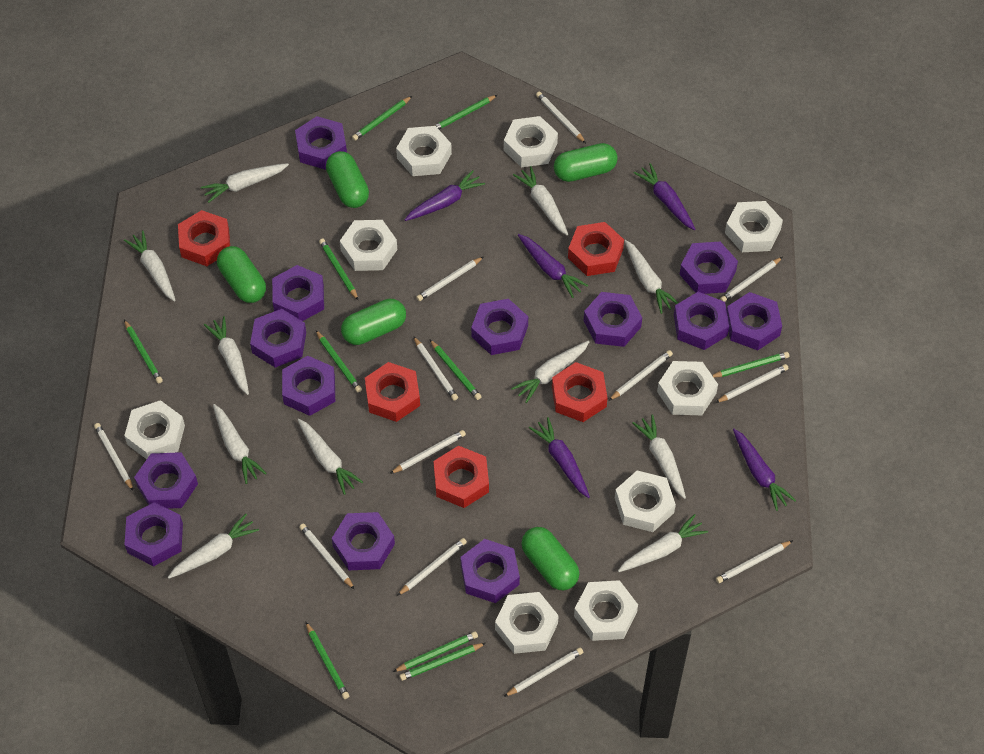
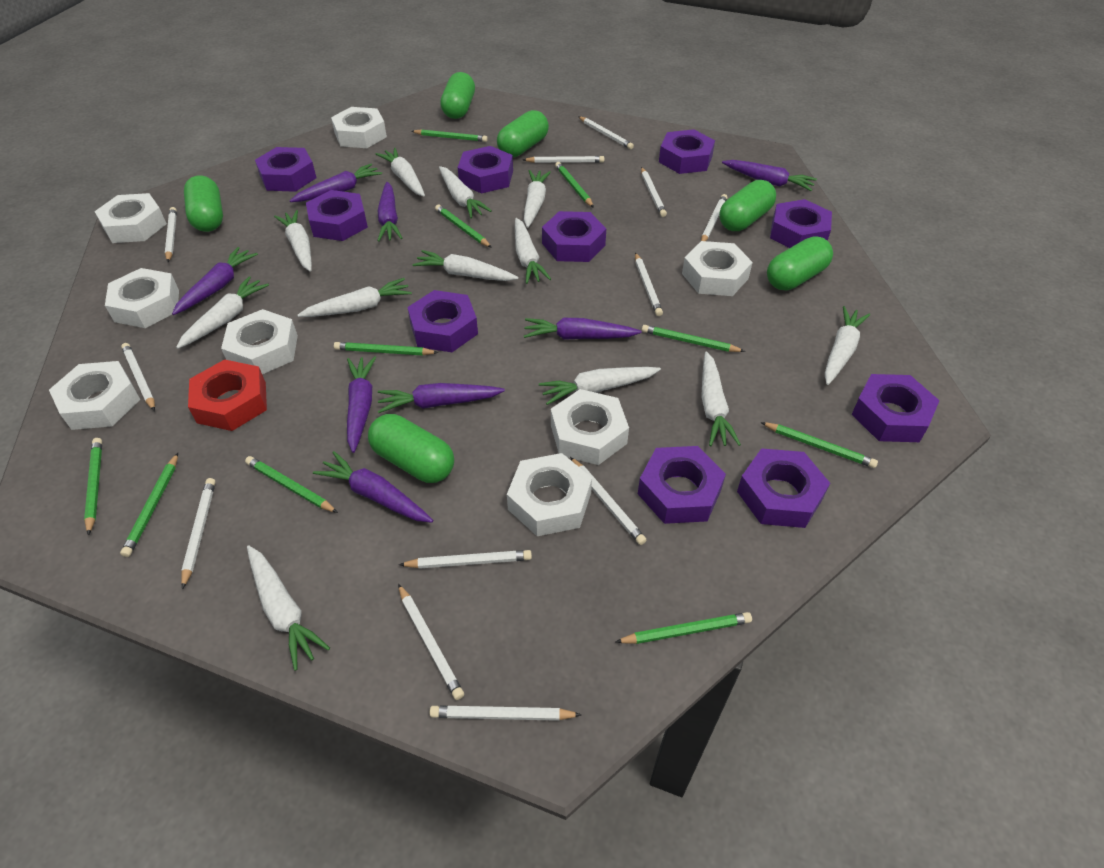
green capsule: [217,246,266,303] [326,151,369,208] [341,299,406,345] [521,527,579,590] [554,143,618,182] = 5 -> [184,175,223,232] [368,414,454,483] [440,72,475,119] [497,110,549,157] [719,180,776,231] [767,236,833,290] = 6
purple carrot: [405,170,485,221] [518,234,588,298] [529,417,590,498] [634,163,695,230] [733,429,796,511] = 5 -> [172,247,258,315] [290,163,382,202] [313,451,433,523] [347,356,376,453] [378,182,403,242] [378,383,505,413] [524,318,642,340] [722,160,817,191] = 8
purple nut: [124,502,183,566] [134,452,198,509] [250,309,306,367] [272,265,324,321] [282,356,335,416] [295,116,347,170] [332,512,395,570] [460,539,520,603] [471,299,528,355] [584,292,642,347] [674,292,729,350] [680,242,738,294] [727,292,782,350] = 13 -> [255,147,316,192] [306,190,368,241] [407,290,478,352] [458,146,513,194] [542,211,606,262] [638,446,726,524] [659,129,715,174] [737,448,830,528] [770,199,832,248] [851,374,940,442] = 10
red nut: [178,210,230,266] [365,362,420,422] [434,446,489,508] [552,362,608,422] [568,222,624,276] = 5 -> [188,359,267,431] = 1
white carrot: [124,230,176,302] [168,514,259,579] [201,163,289,203] [204,316,249,395] [213,404,267,484] [298,419,363,495] [511,341,589,403] [513,166,568,235] [618,514,708,572] [625,240,678,314] [632,414,686,499] = 11 -> [176,276,269,349] [247,545,330,671] [274,210,312,272] [297,278,412,317] [376,148,425,197] [413,250,519,281] [439,166,492,218] [515,218,551,284] [524,170,551,228] [539,367,661,405] [701,352,741,446] [825,306,870,385] = 12
white nut: [124,400,185,459] [340,220,397,271] [396,126,452,176] [495,592,559,654] [504,116,558,168] [574,580,638,641] [615,471,676,532] [657,361,718,415] [725,201,783,252] = 9 -> [49,361,141,430] [94,193,167,243] [105,268,179,328] [221,309,298,374] [331,107,387,148] [507,453,592,536] [551,389,629,465] [682,241,753,296] = 8

